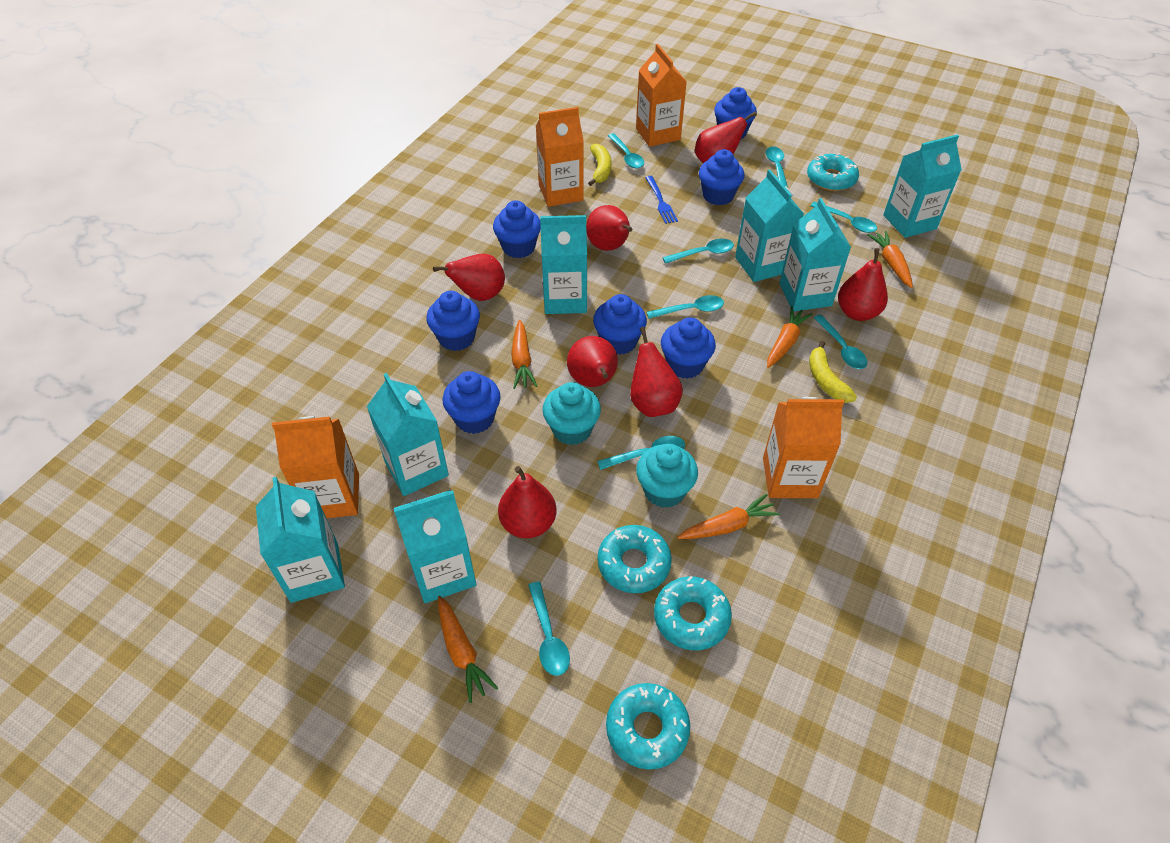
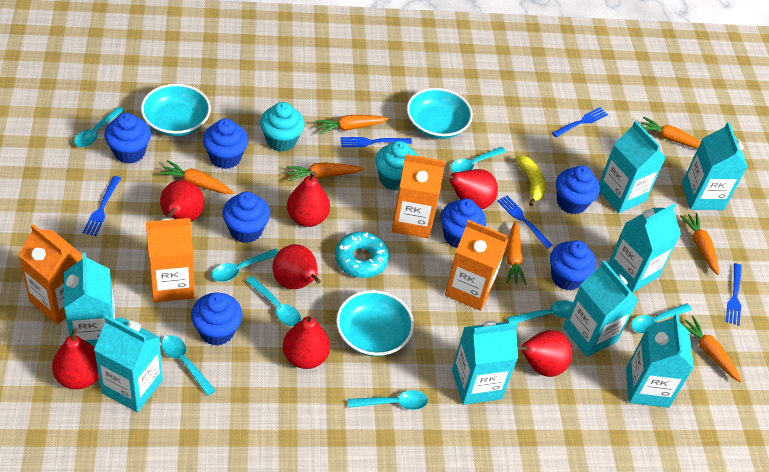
blue fork: [645,176,678,224] = 1 -> [83,176,121,236] [340,137,412,147] [497,195,553,249] [552,107,608,138] [726,263,742,326] = 5
orange carrot: [438,596,498,703] [511,320,537,389] [677,494,780,539] [767,306,812,368] [867,231,913,288] = 5 -> [159,160,234,194] [286,162,363,181] [315,115,389,134] [506,221,526,285] [641,117,701,149] [680,213,719,275] [683,316,742,382] = 7
turquoise bowl: none = 0 -> [141,84,211,136] [336,290,414,357] [407,88,473,139] = 3
turquoise carton: [256,477,345,603] [367,373,449,496] [394,490,476,603] [540,215,587,314] [735,170,804,282] [779,198,851,311] [883,134,962,238] = 7 -> [64,252,116,347] [94,315,163,412] [452,321,518,405] [563,260,638,357] [599,121,666,213] [608,203,681,293] [626,313,694,408] [682,122,748,210] = 8
turquoise donut: [598,525,672,593] [606,683,690,770] [654,576,732,650] [807,153,859,191] = 4 -> [335,232,389,278] = 1
yellow banana: [588,144,611,186] [809,341,857,403] = 2 -> [515,156,545,206] = 1

